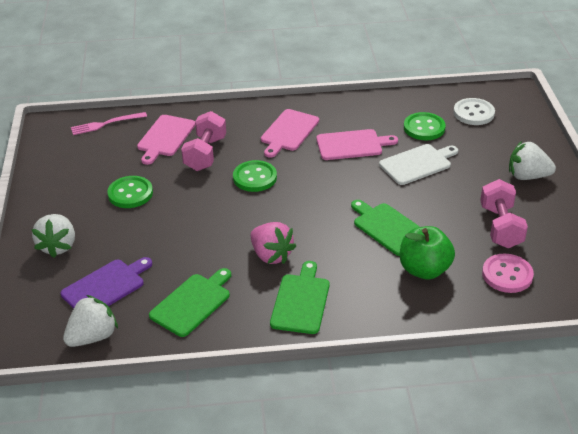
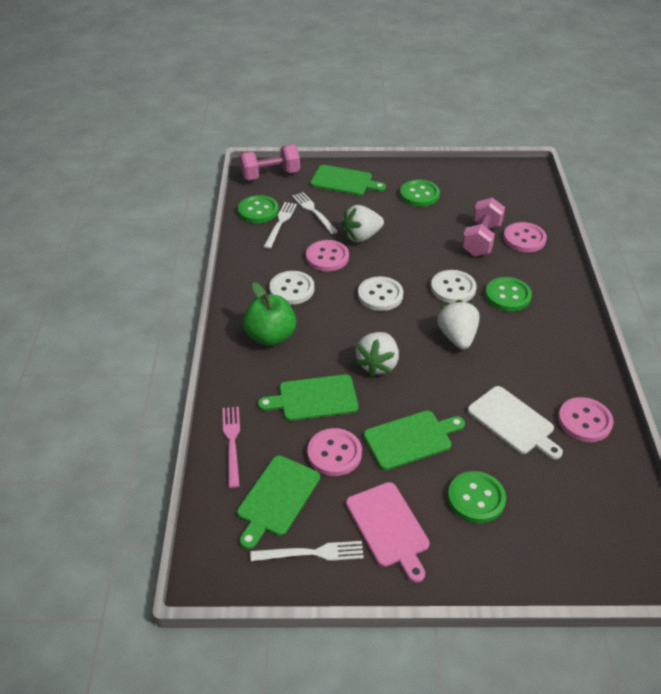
green button: [107,176,153,208] [233,160,277,192] [404,112,446,140] = 3 -> [238,195,279,223] [400,180,440,207] [448,471,506,523] [485,277,532,311] = 4
green cutting board: [149,268,231,337] [270,261,330,334] [351,200,420,256] = 3 -> [237,455,320,549] [258,374,358,421] [310,165,386,195] [364,411,465,470] = 4
pink button: [482,254,534,293] = 1 -> [306,240,349,271] [307,428,362,476] [503,222,547,252] [558,397,613,442] = 4
pink cutting board: [137,115,195,165] [261,109,319,158] [316,129,398,160] = 3 -> [346,482,430,583] = 1
pink strawberry: [251,222,296,264] = 1 -> none = 0
purple cutting board: [60,257,152,309] = 1 -> none = 0
white button: [453,98,495,125] = 1 -> [269,271,314,305] [358,276,403,311] [431,270,477,303] = 3
white fork: none = 0 -> [251,541,364,561] [263,202,297,249] [292,192,338,234] = 3

